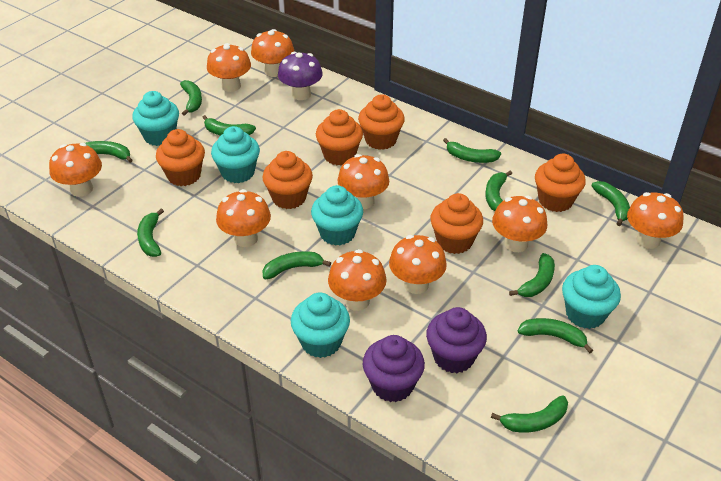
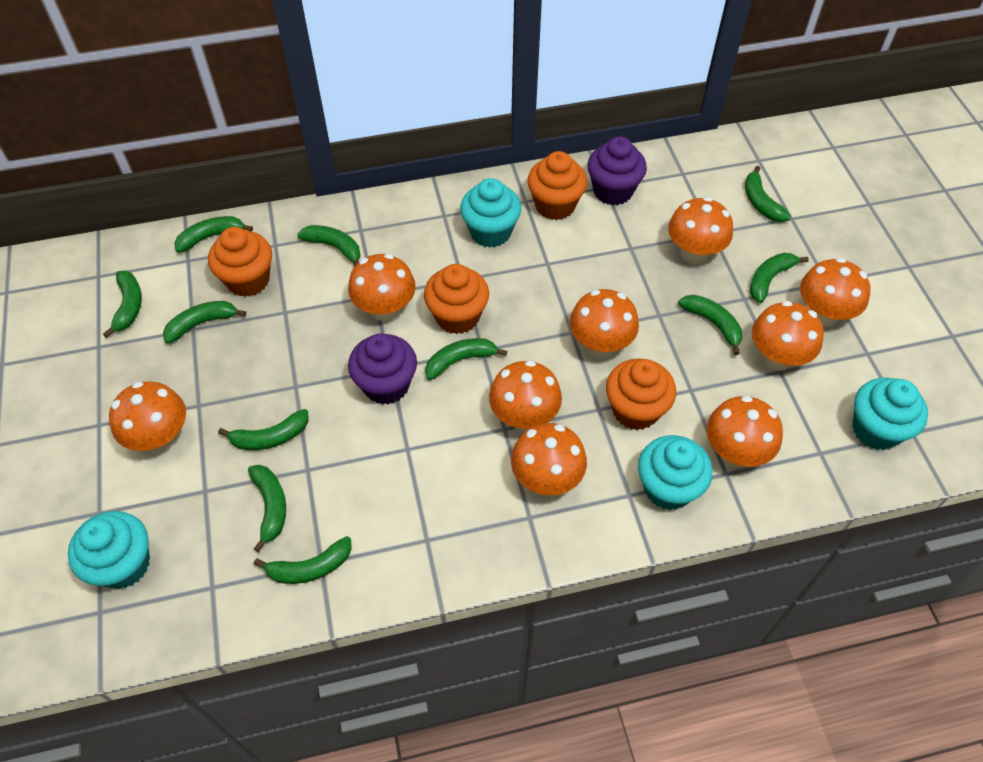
orange cupcake: [156,129,205,186] [262,151,313,209] [316,109,363,165] [358,94,405,150] [430,193,483,254] [535,154,586,212] = 6 -> [208,227,272,297] [424,264,489,334] [527,151,587,220] [606,358,676,430] = 4
purple mushroom: [278,52,323,100] = 1 -> none = 0
turquoise cupcake: [132,91,179,146] [211,126,260,183] [291,292,350,358] [311,185,363,246] [562,265,621,329] = 5 -> [68,511,150,589] [460,178,521,248] [638,435,713,510] [852,378,928,450] = 4

